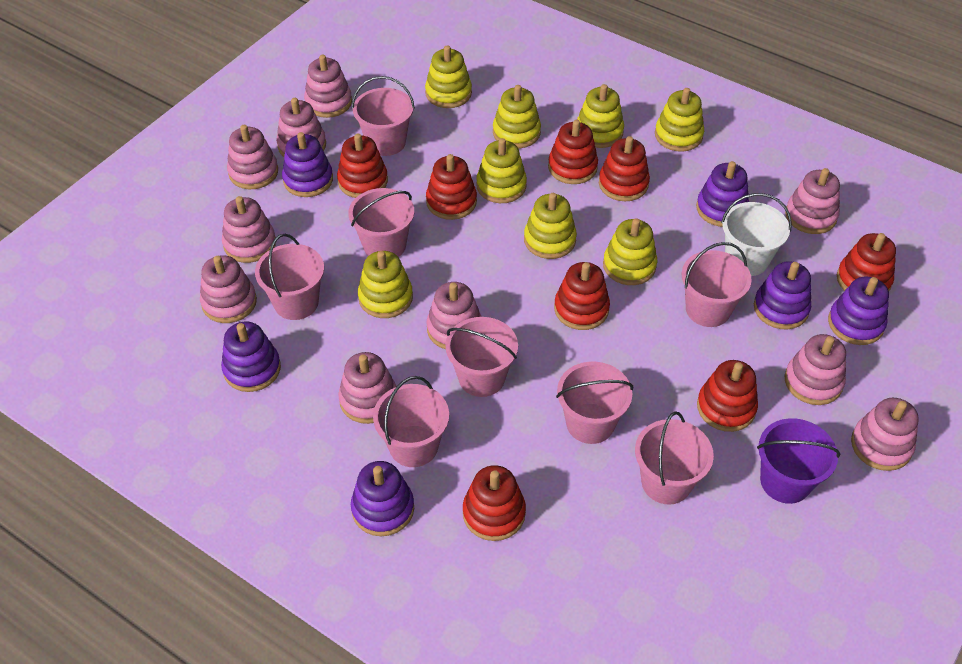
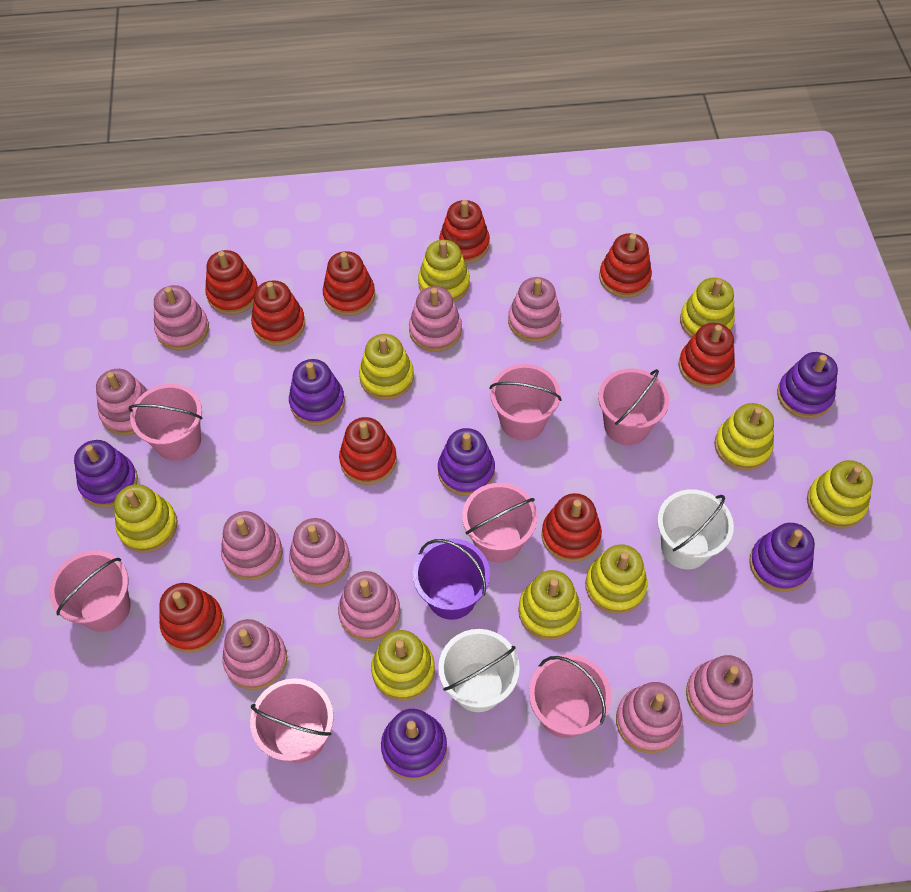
pink bucket: [255,234,324,320] [348,188,414,257] [352,76,415,156] [373,376,449,467] [445,317,518,397] [556,362,633,444] [635,411,714,505] [682,242,752,327] = 8 -> [49,550,131,632] [128,384,203,461] [250,678,334,763] [462,483,537,563] [490,364,562,441] [529,654,611,738] [598,368,669,445] = 7
red stacking toy: [337,134,388,198] [426,154,477,220] [463,465,526,541] [548,120,598,184] [554,262,610,330] [599,136,650,201] [697,360,758,432] [837,233,896,291] = 8 -> [159,583,224,653] [205,250,258,315] [251,280,305,346] [323,251,375,316] [339,417,397,485] [439,200,490,264] [541,493,602,562] [599,233,652,298] [679,323,735,389] = 9
white bucket: [721,193,792,276] = 1 -> [438,629,520,712] [657,489,734,569] = 2
yellow stacking toy: [358,251,413,318] [425,45,472,108] [476,138,527,203] [493,85,541,148] [524,193,577,259] [577,84,624,148] [603,218,657,285] [655,88,704,152] = 8 -> [114,484,177,553] [359,334,414,400] [371,630,435,701] [418,240,470,302] [518,570,581,640] [585,544,648,614] [680,278,735,338] [714,403,774,471] [807,460,873,529] = 9

